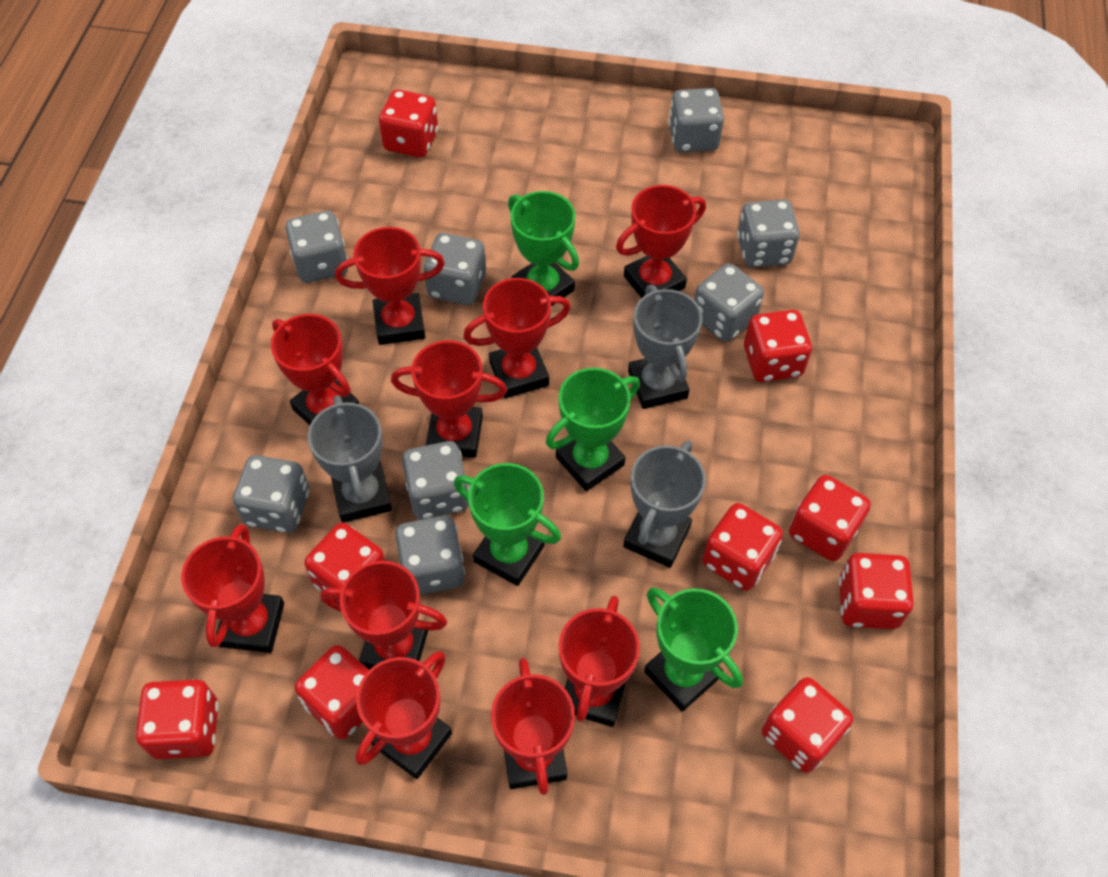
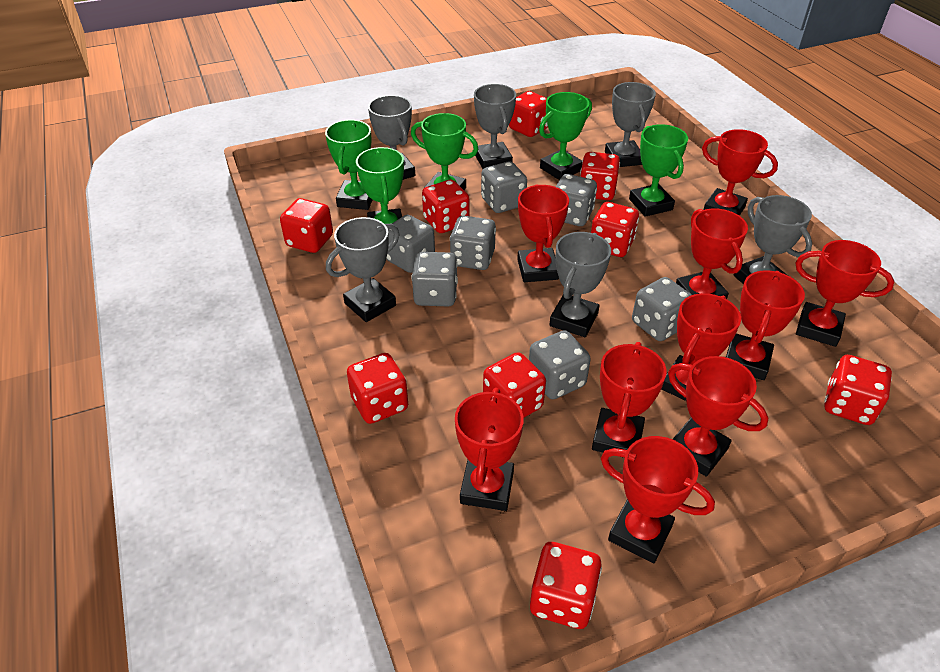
green trophy: [454,463,561,586] [508,191,579,306] [546,368,640,491] [644,587,743,712] = 4 -> [325,120,372,210] [356,147,404,224] [411,113,478,190] [539,92,592,180] [629,124,688,217] = 5
grey dice: [233,455,309,533] [285,211,348,283] [395,515,465,595] [402,441,469,520] [424,233,486,305] [669,88,724,152] [694,263,764,342] [737,199,800,267] = 8 -> [386,215,435,273] [411,252,458,307] [450,216,496,270] [481,161,527,213] [529,330,591,399] [556,174,597,226] [632,277,692,341] = 7
grey trophy: [308,395,392,523] [623,440,706,568] [628,285,702,409] = 3 -> [326,217,400,322] [368,95,415,180] [474,84,516,169] [549,232,611,337] [605,82,656,167] [734,195,812,284] = 6

